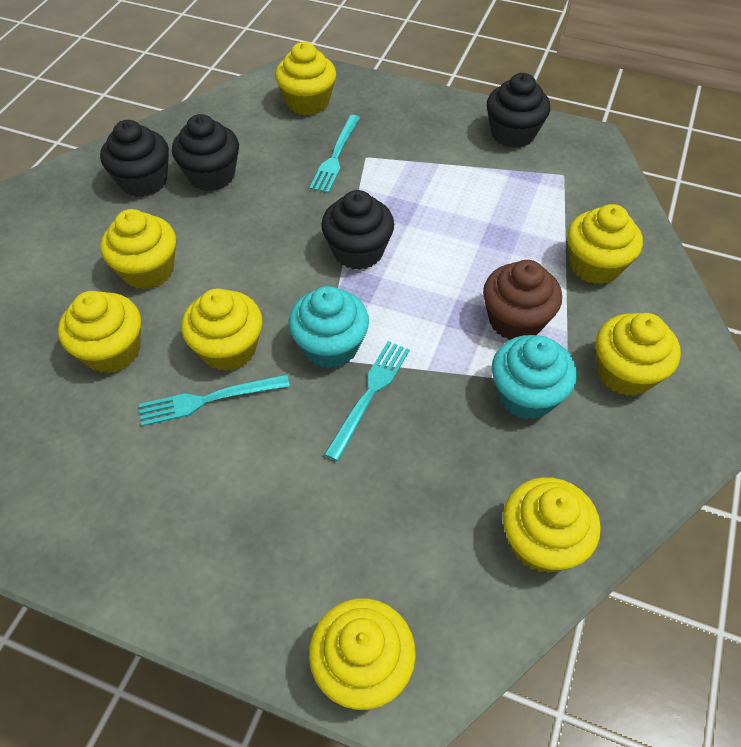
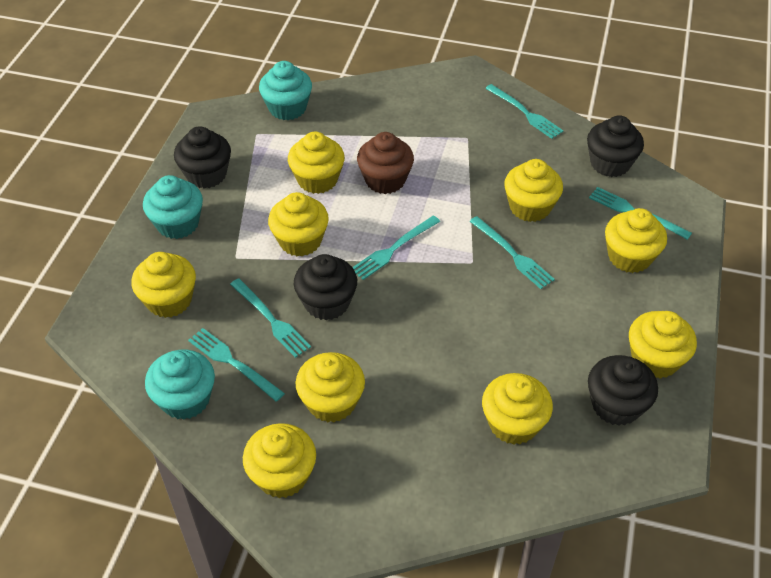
turquoise cupcake: [289,286,369,369] [492,335,577,419] = 2 -> [143,175,203,239] [145,350,215,420] [259,61,312,120] = 3
turquoise fork: [139,374,290,426] [309,115,360,193] [324,341,410,461] = 3 -> [188,328,285,402] [230,278,311,358] [352,215,440,280] [469,216,555,289] [485,84,563,139] [589,187,692,240] = 6
yellow cupcake: [58,291,141,374] [100,209,176,289] [181,289,263,371] [275,42,336,116] [309,599,416,710] [503,477,601,573] [567,204,643,284] [596,313,681,396] = 8 -> [131,252,196,318] [243,423,316,498] [268,192,329,257] [288,132,345,194] [296,352,365,423] [482,373,553,445] [504,159,563,222] [605,208,667,273] [629,311,697,379] = 9

